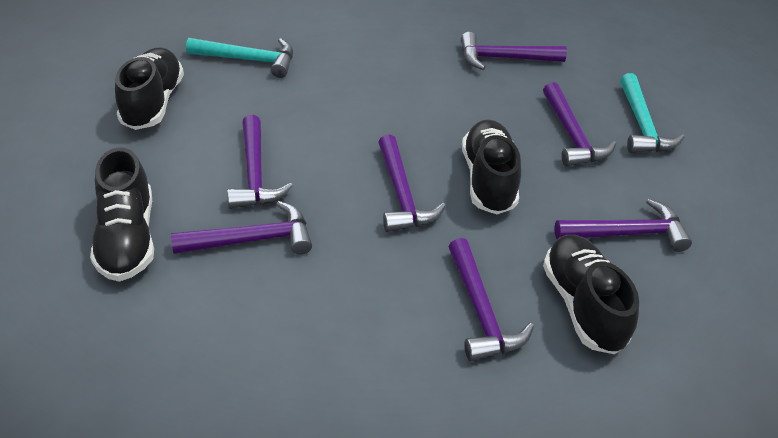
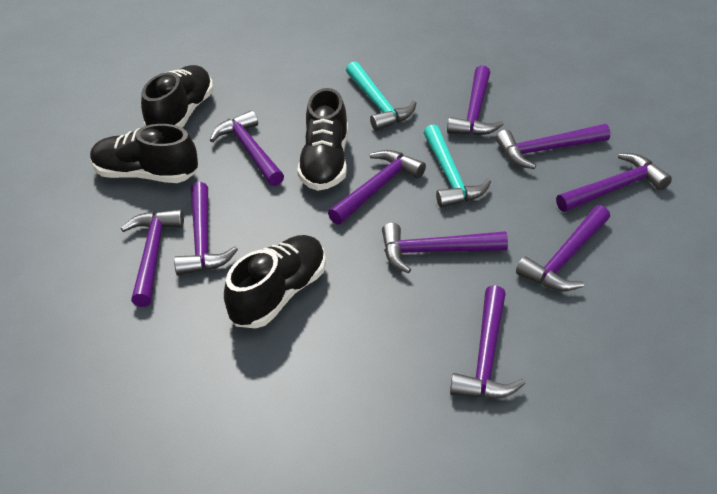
purple hammer: [171,201,312,255] [227,115,293,209] [378,134,446,232] [448,238,534,361] [461,32,567,70] [543,82,616,167] [554,199,692,252] = 7 -> [121,209,184,307] [174,182,238,275] [210,110,284,186] [328,150,426,225] [382,223,508,273] [447,65,504,136] [450,285,526,398] [496,124,610,169] [516,205,610,291] [556,153,672,212] = 10

